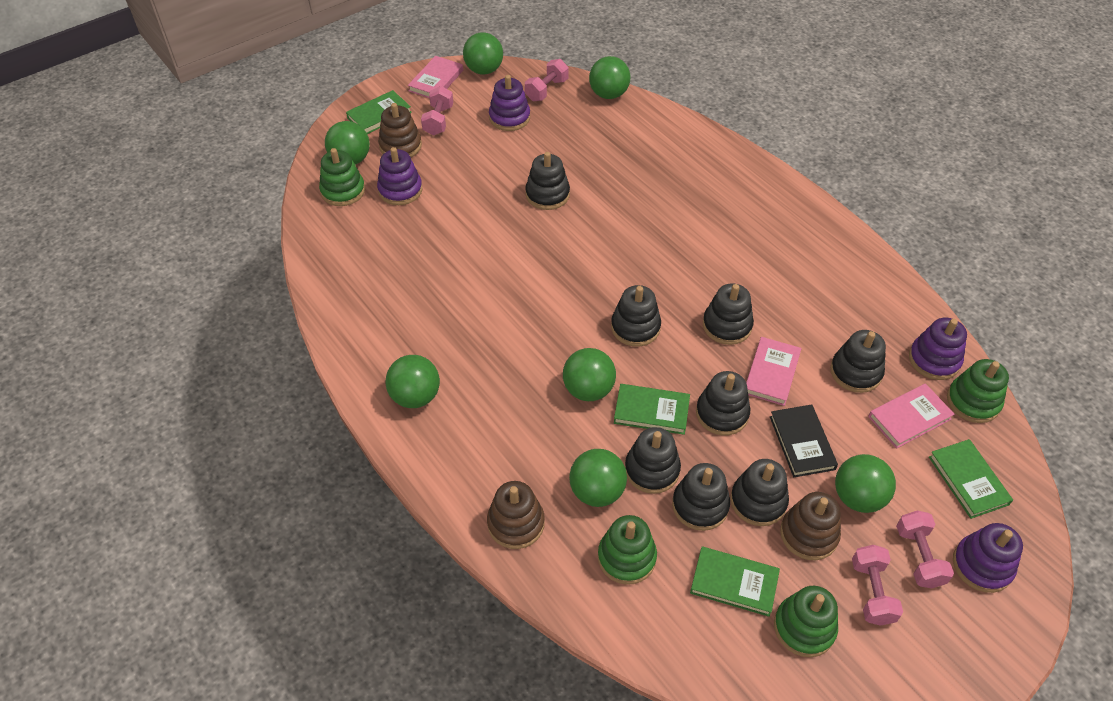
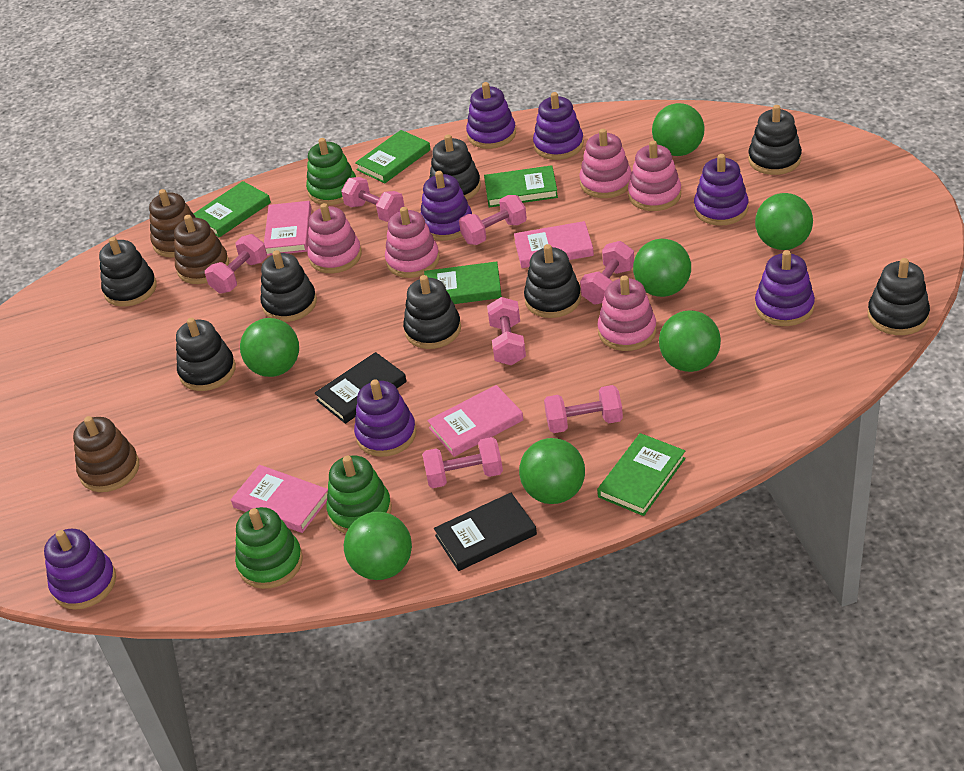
black book: [770,405,838,477] = 1 -> [315,352,407,424] [434,493,537,571] = 2
green book: [346,90,412,134] [614,384,690,435] [690,546,780,617] [929,439,1013,519] = 4 -> [193,181,271,237] [355,130,431,183] [424,261,502,304] [484,165,558,207] [597,433,686,516] = 5
green stacking toy: [319,148,365,206] [598,515,657,585] [774,586,838,657] [947,359,1009,423] = 4 -> [235,507,303,589] [306,138,356,205] [326,456,392,534] = 3
pink book: [408,56,463,98] [746,337,802,406] [868,383,955,449] = 3 -> [231,465,328,533] [264,201,312,256] [427,385,523,457] [514,221,594,268] = 4
pink dumbbell: [421,86,453,135] [525,59,569,101] [852,545,903,626] [896,510,954,588] = 4 -> [205,234,267,294] [341,177,405,222] [422,437,503,488] [459,195,527,245] [487,297,526,365] [544,385,623,433] [580,241,634,305] = 7
pink stacking toy: none = 0 -> [307,203,362,273] [385,207,440,278] [580,129,632,198] [598,275,656,351] [628,141,681,211] = 5
purple stacking toy: [377,147,422,205] [489,75,530,131] [909,318,967,380] [953,523,1023,593] = 4 -> [44,529,116,610] [354,379,416,457] [420,171,472,241] [466,82,516,149] [533,92,584,160] [694,154,748,226] [755,250,815,326] = 7

